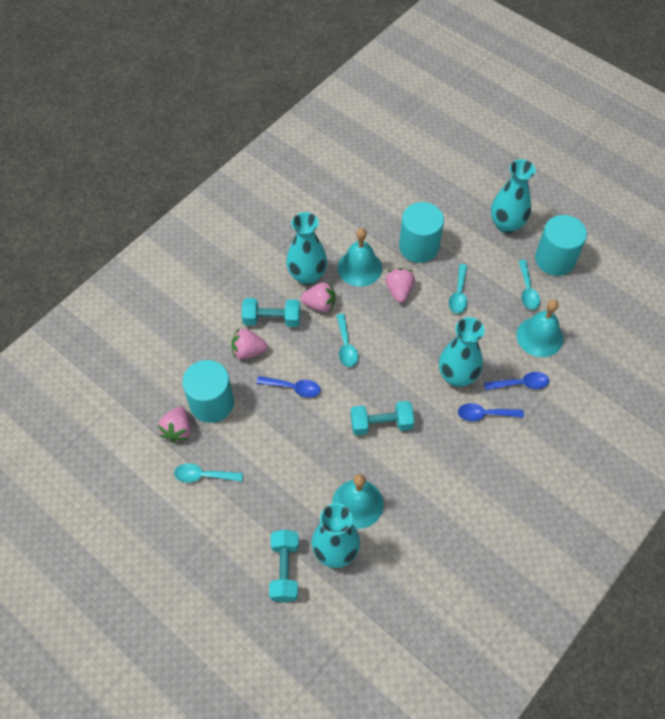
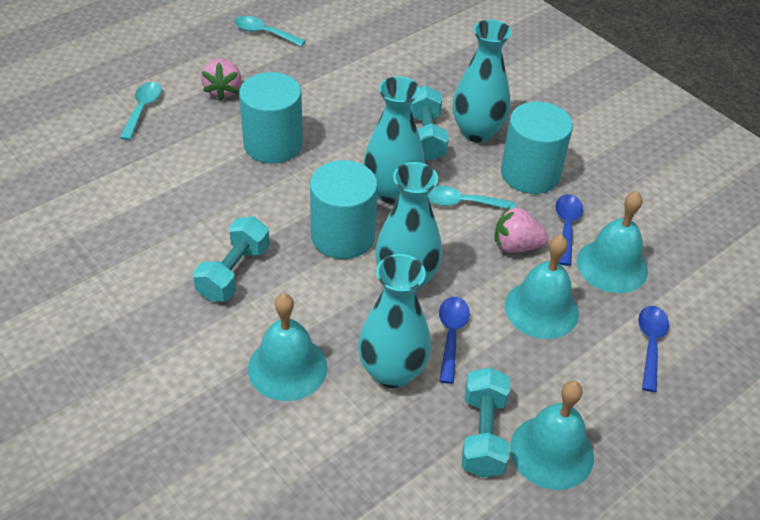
pink strawberry: [158,406,191,443] [231,328,268,359] [301,282,335,312] [385,268,415,303] = 4 -> [201,58,242,101] [495,206,549,253] = 2
turquoise bell: [332,474,384,529] [338,228,382,287] [516,300,563,357] = 3 -> [248,293,327,401] [505,235,579,339] [510,381,594,490] [576,191,648,293] = 4
turquoise spoon: [174,463,243,483] [337,314,358,367] [449,264,467,314] [519,260,540,310] = 4 -> [120,82,162,140] [234,16,306,47] [428,186,515,209] = 3

